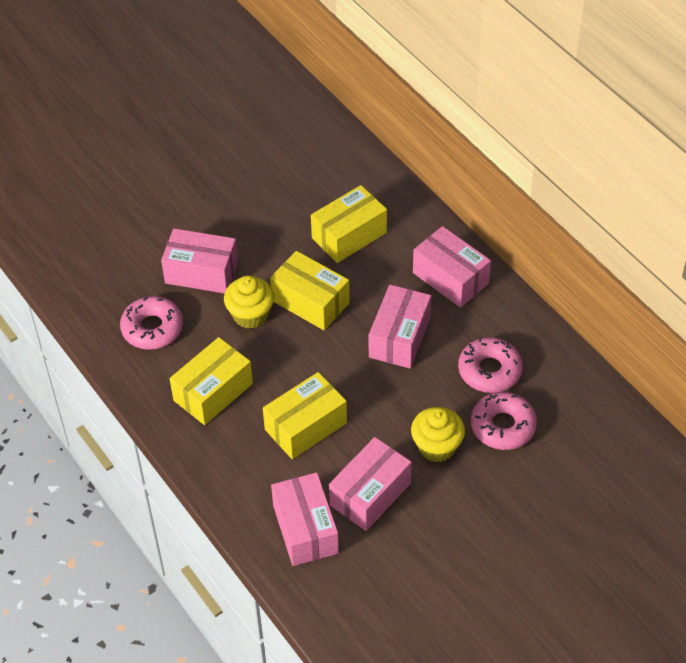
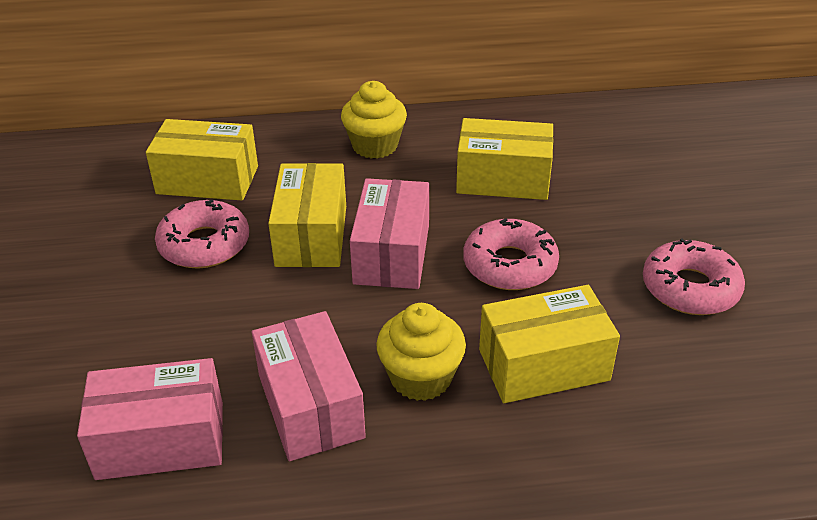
pink box: [161,228,238,294] [271,472,339,566] [329,437,412,531] [369,285,431,369] [413,226,491,308] = 5 -> [77,358,223,480] [252,311,366,461] [350,178,429,289] = 3

